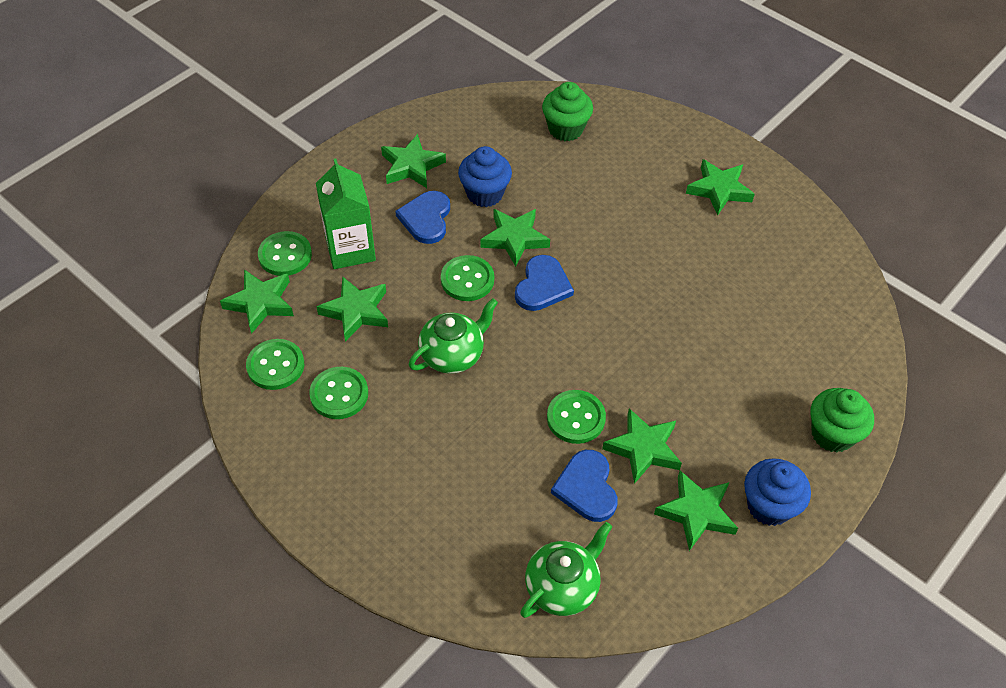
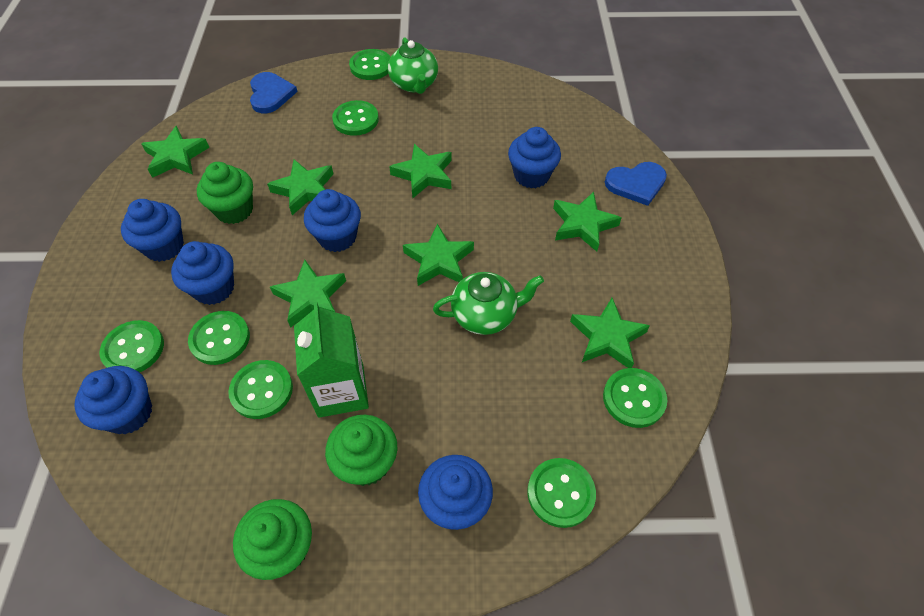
blue cupcake: [458,146,512,207] [744,458,811,526] = 2 -> [74,366,152,434] [121,199,184,262] [171,241,234,305] [304,189,361,252] [418,455,493,530] [508,127,561,189] = 6
blue heart: [395,191,450,244] [515,255,574,311] [551,450,617,522] = 3 -> [250,72,298,113] [605,162,667,206] = 2
green button: [246,339,304,390] [258,231,312,276] [309,367,368,419] [441,255,494,301] [547,390,606,444] = 5 -> [100,320,164,372] [188,311,250,365] [228,360,293,419] [332,100,379,136] [349,49,390,80] [527,458,596,528] [603,368,667,428] = 7
green cupcake: [542,82,593,141] [810,388,874,453] = 2 -> [197,162,253,224] [233,499,312,580] [325,415,397,486] = 3

